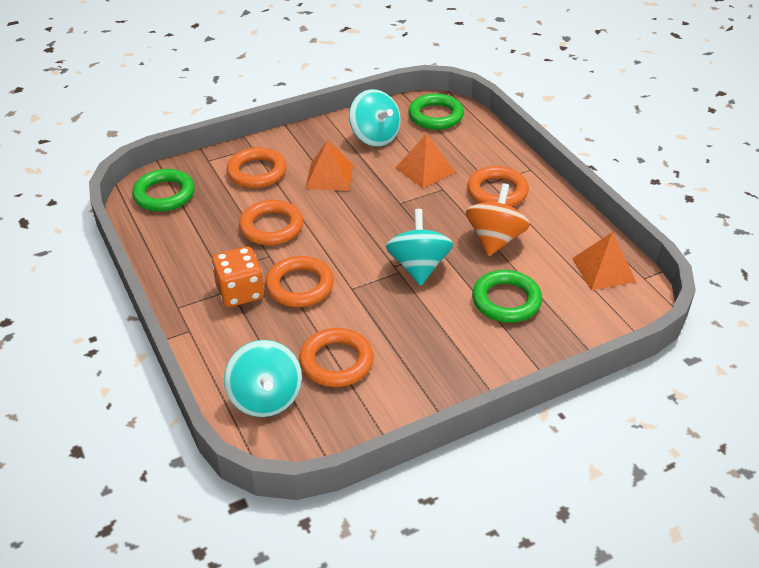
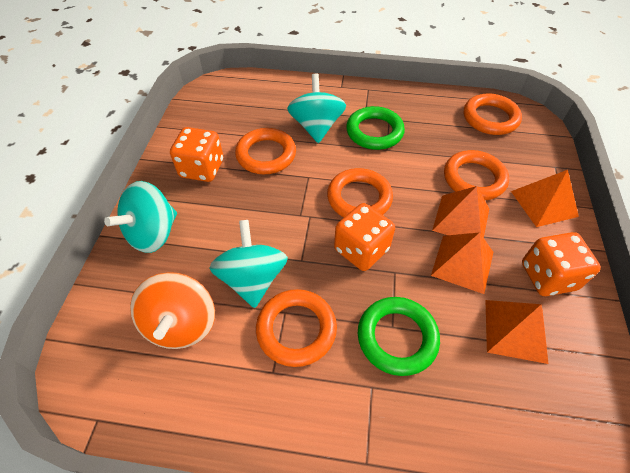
green ring: [132,169,195,212] [409,94,464,130] [472,270,542,323] = 3 -> [346,106,405,150] [358,297,440,376] = 2
orange dice: [212,247,264,307] = 1 -> [170,127,223,182] [334,203,395,271] [522,232,601,296] = 3
orange pyramid: [305,140,353,191] [396,133,455,188] [572,232,636,290] = 3 -> [431,232,493,294] [432,186,489,238] [485,300,549,364] [511,170,579,227] = 4

